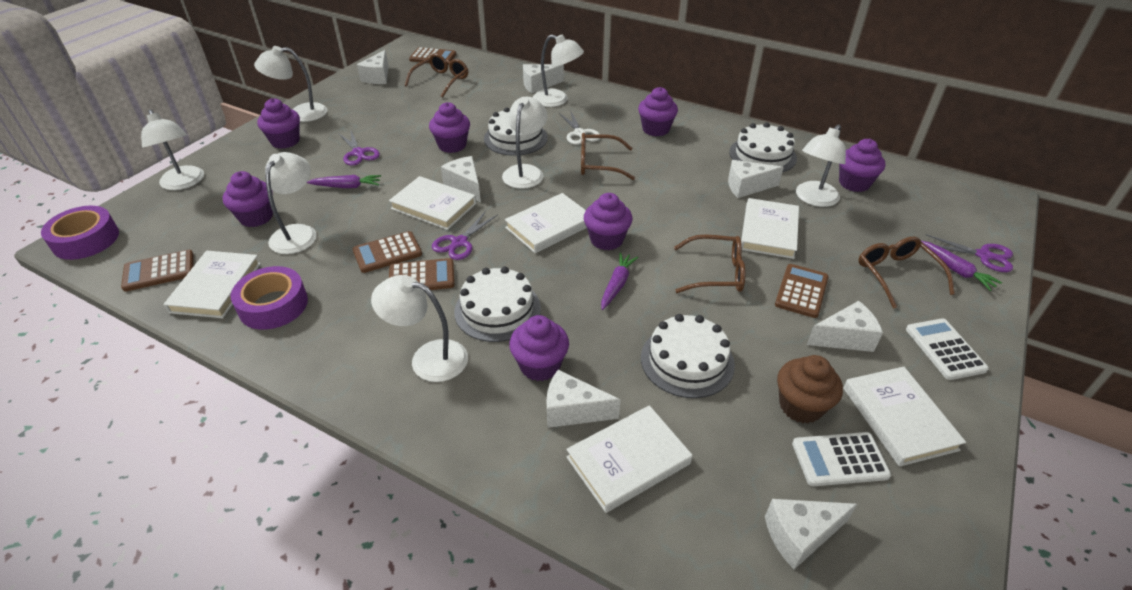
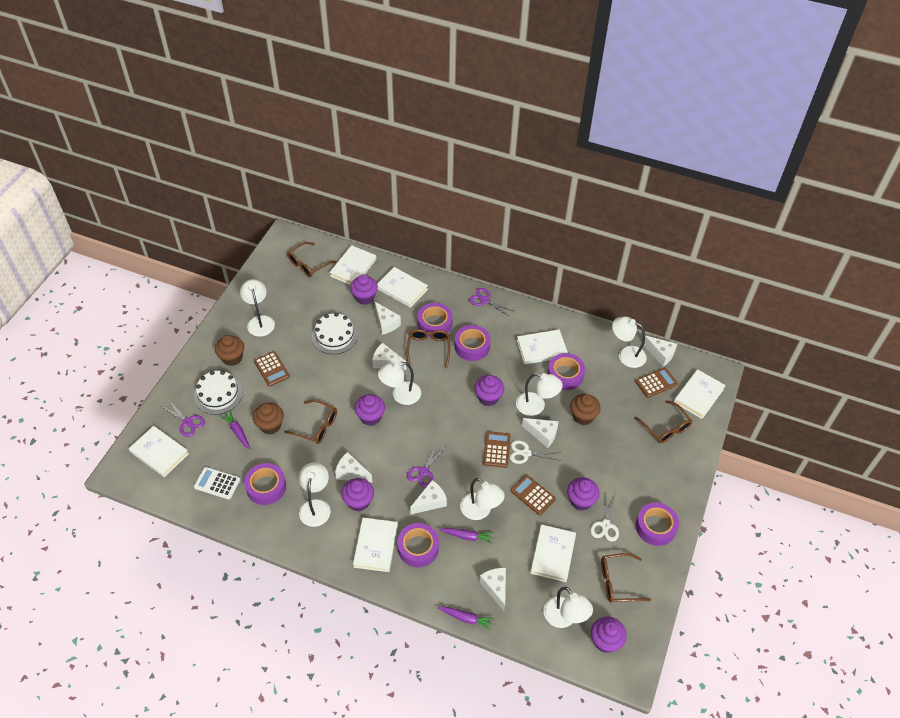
brown calculator: [121,250,194,292] [352,231,422,273] [389,258,455,290] [409,47,456,64] [775,264,829,318] = 5 -> [254,351,290,387] [483,431,511,468] [511,475,556,515] [635,367,678,398] = 4
brown cupcake: [777,355,843,424] = 1 -> [215,335,244,366] [253,403,284,434] [570,394,601,425] = 3
brown glasses: [405,53,468,97] [581,133,635,180] [674,235,746,293] [858,237,955,309] = 4 -> [285,399,337,444] [287,242,337,277] [407,329,450,368] [601,553,651,603] [635,401,692,443] = 5
purple cupcake: [223,171,273,227] [257,98,300,149] [429,102,470,153] [509,315,569,381] [584,193,633,250] [638,87,678,136] [839,139,885,192] = 7 -> [341,478,374,511] [350,274,378,305] [355,394,385,426] [474,375,504,406] [567,477,600,511] [591,617,627,653] = 6
purple tape: [41,206,119,260] [231,266,308,330] = 2 -> [244,463,286,505] [397,523,439,567] [417,303,453,337] [455,325,491,361] [547,353,585,390] [636,503,679,546] = 6
white book: [163,251,261,318] [389,176,476,230] [505,193,587,253] [566,405,693,513] [741,198,799,259] [843,367,966,467] = 6 -> [129,426,189,477] [330,245,376,285] [353,518,398,572] [377,267,428,308] [517,330,568,364] [530,525,576,582] [674,369,726,419] = 7
white cake: [454,266,541,342] [484,107,548,156] [641,314,735,398] [729,122,797,172] = 4 -> [194,370,243,415] [312,313,358,354] = 2
white calculator: [792,432,891,486] [906,318,989,380] = 2 -> [194,467,240,500] = 1
white scissors: [559,110,600,145] = 1 -> [510,440,562,464] [591,495,619,542] = 2

